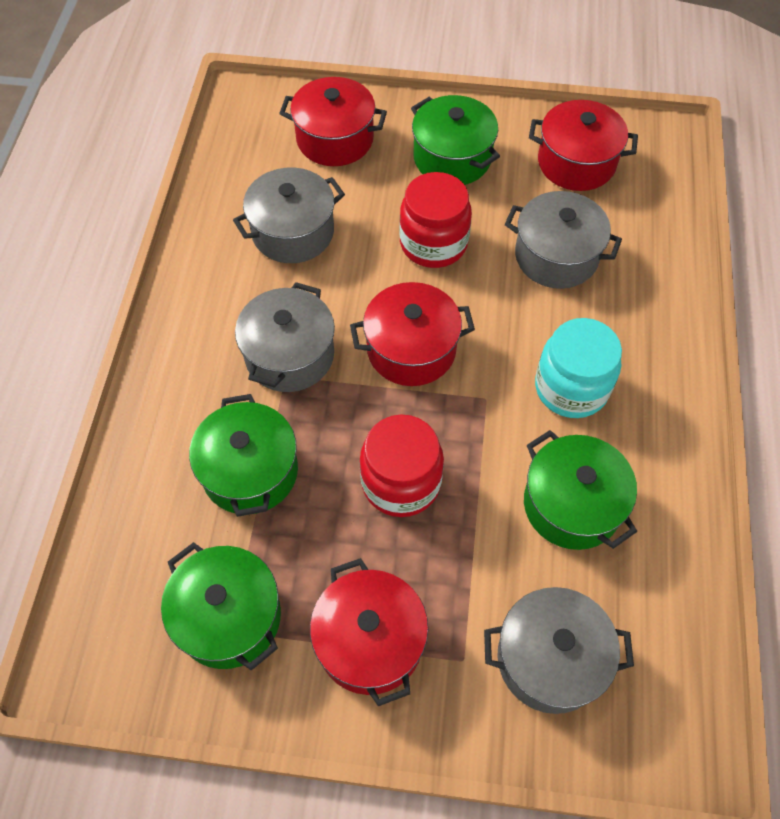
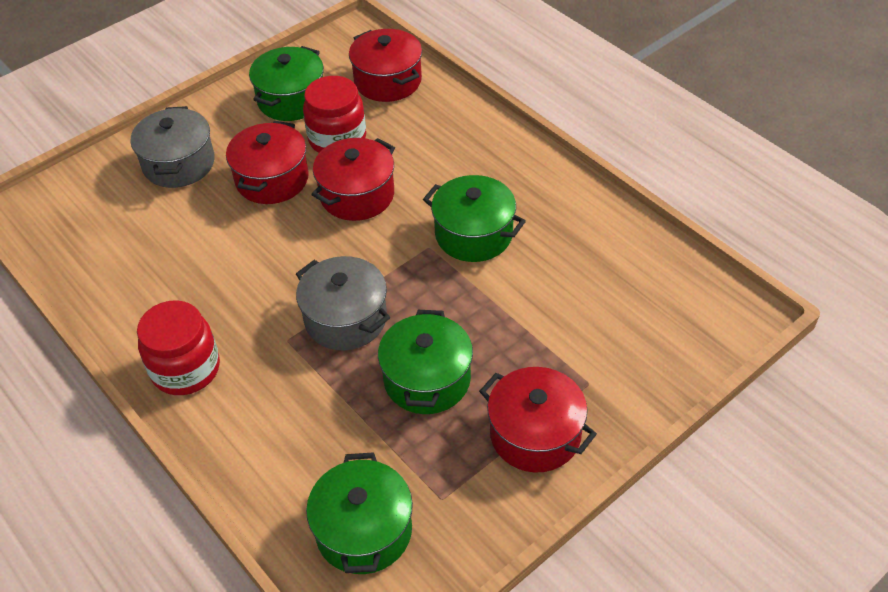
grey pot: [233,167,345,263] [235,282,335,392] [484,587,634,714] [505,191,622,289] = 4 -> [131,106,215,188] [296,256,390,350] = 2
turquoise jar: [535,318,622,418] = 1 -> none = 0

